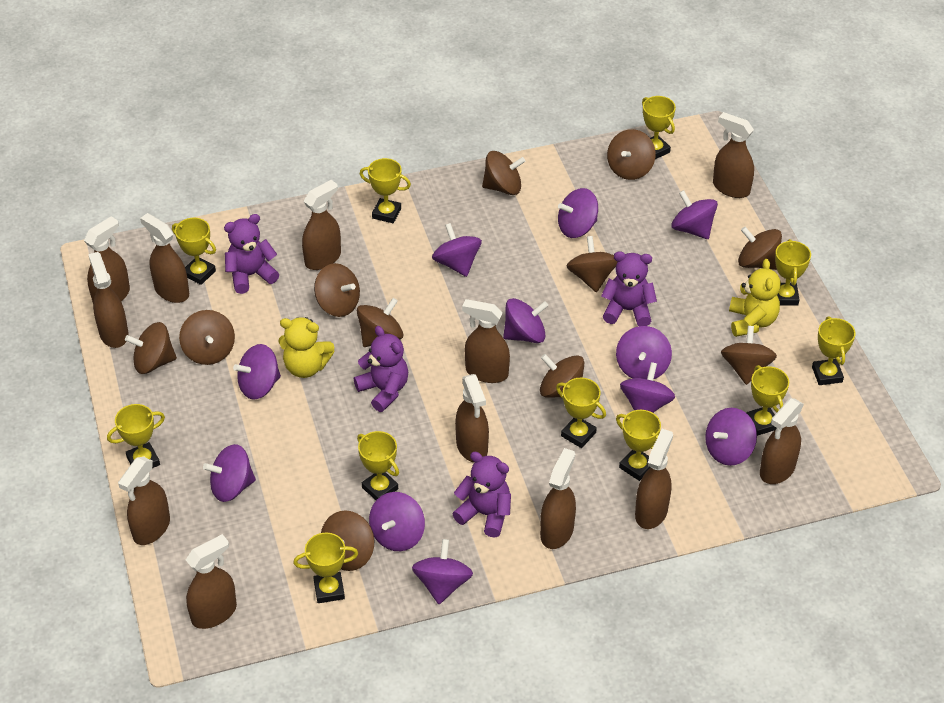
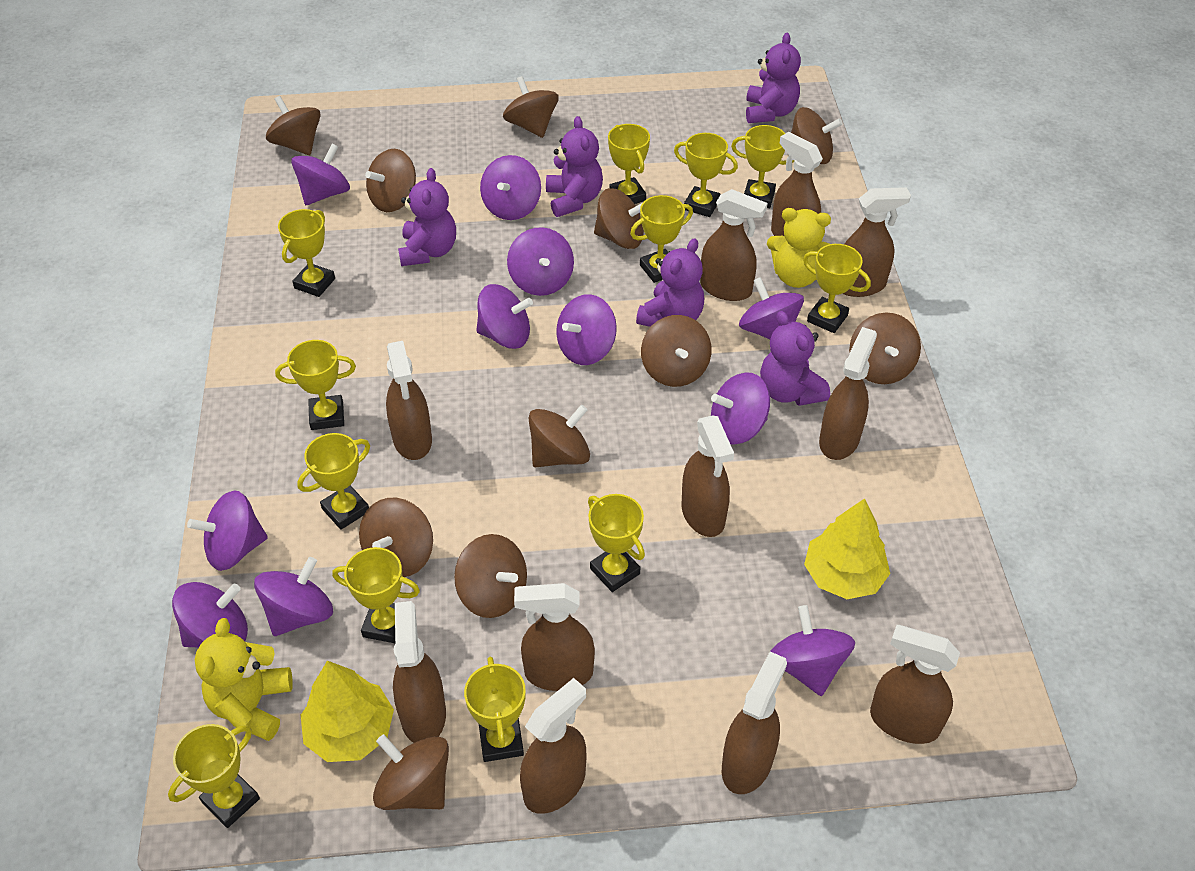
brown spray bottle: [84,216,130,303] [88,252,128,348] [118,457,170,545] [140,213,189,303] [186,534,237,629] [302,180,341,270] [455,374,489,462] [462,299,510,383] [540,448,576,549] [635,429,673,529] [713,112,754,198] [760,398,804,484] = 12 -> [386,341,432,460] [393,601,446,743] [514,583,595,691] [520,678,586,814] [681,415,734,537] [700,189,767,301] [722,652,787,794] [771,132,823,236] [819,327,877,460] [842,187,911,297] [870,625,960,744] = 11
purple teddy bear: [224,214,279,294] [354,326,408,412] [453,452,511,538] [601,251,657,326] = 4 -> [398,168,456,266] [546,116,603,217] [636,238,704,327] [746,33,801,123] [760,311,830,406] = 5
yellow tree: none = 0 -> [301,661,394,762] [804,498,890,599] = 2
yellow trophy: [107,404,165,468] [172,218,216,285] [293,532,358,603] [357,431,399,500] [360,158,411,223] [556,378,606,448] [616,410,661,481] [642,96,676,159] [746,365,789,436] [775,239,811,305] [812,316,856,385] = 11 -> [168,724,260,828] [275,340,356,430] [278,209,335,297] [297,433,370,530] [332,547,420,643] [464,657,526,762] [588,494,645,592] [608,124,650,204] [630,195,693,283] [674,133,738,217] [731,125,794,208] [803,244,871,333] = 12

